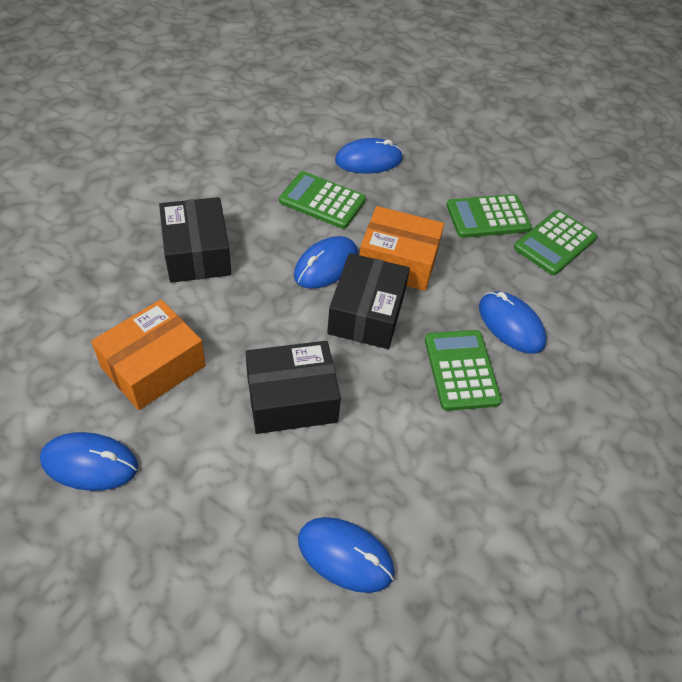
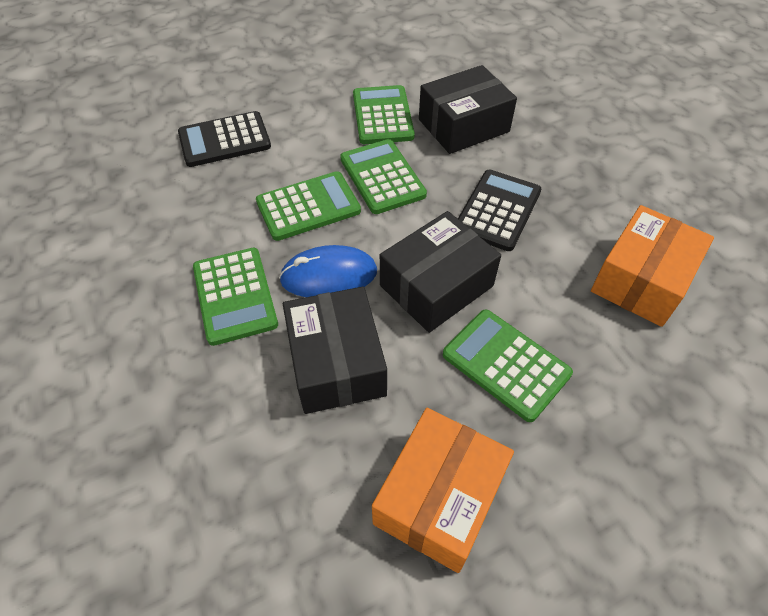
black calculator: none = 0 -> [178,111,271,167] [458,170,541,251] = 2
blue mouse: [40,432,138,491] [294,236,358,289] [298,517,395,593] [335,138,403,174] [479,291,547,354] = 5 -> [279,245,377,297] = 1
green calculator: [279,171,366,229] [425,330,502,411] [447,194,532,238] [514,210,597,275] = 4 -> [193,248,278,346] [256,171,361,241] [340,139,427,214] [353,85,415,144] [443,309,573,422] = 5

